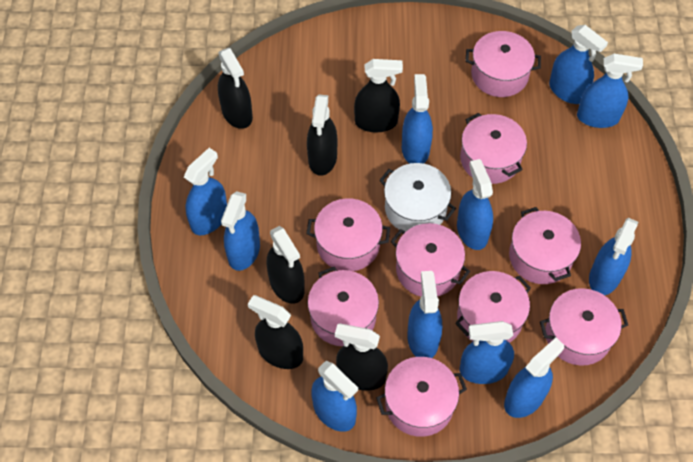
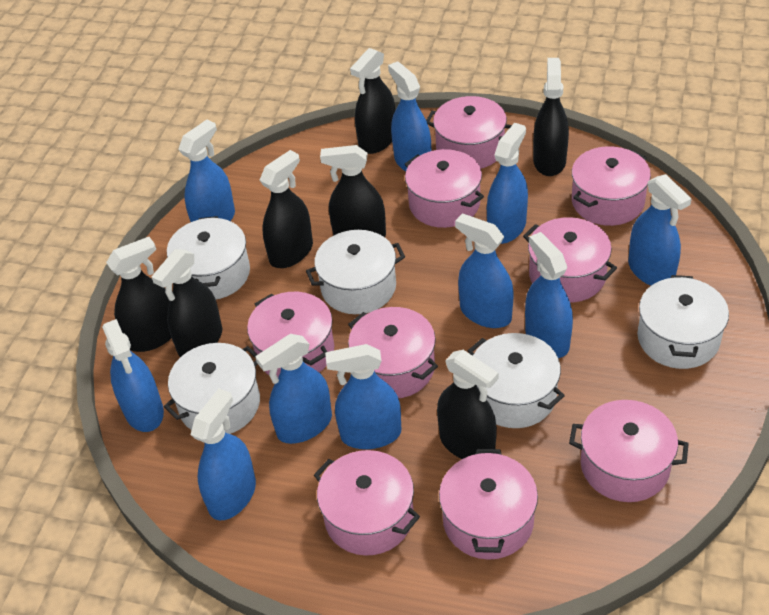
black spray bottle: [218,48,253,129] [248,295,303,369] [266,226,305,304] [307,95,338,176] [335,323,388,391] [354,59,403,133] = 6 -> [106,237,171,352] [152,249,222,357] [260,150,313,268] [320,145,386,237] [350,48,395,154] [437,350,498,459] [533,58,569,176] = 7
blue spray bottle: [184,148,227,235] [221,191,260,271] [311,361,358,432] [402,74,433,164] [407,271,442,358] [457,159,493,250] [460,321,514,384] [504,338,564,418] [549,25,608,104] [577,54,643,128] [589,218,638,295] = 11 -> [102,319,164,432] [178,120,235,222] [190,389,256,520] [256,334,332,444] [325,344,401,449] [388,61,431,172] [455,213,514,328] [487,123,528,244] [525,232,573,358] [628,174,692,286] = 10
white pot: [379,163,456,231] = 1 -> [164,343,260,434] [167,216,250,299] [306,230,405,314] [468,333,565,428] [637,275,729,369] = 5

